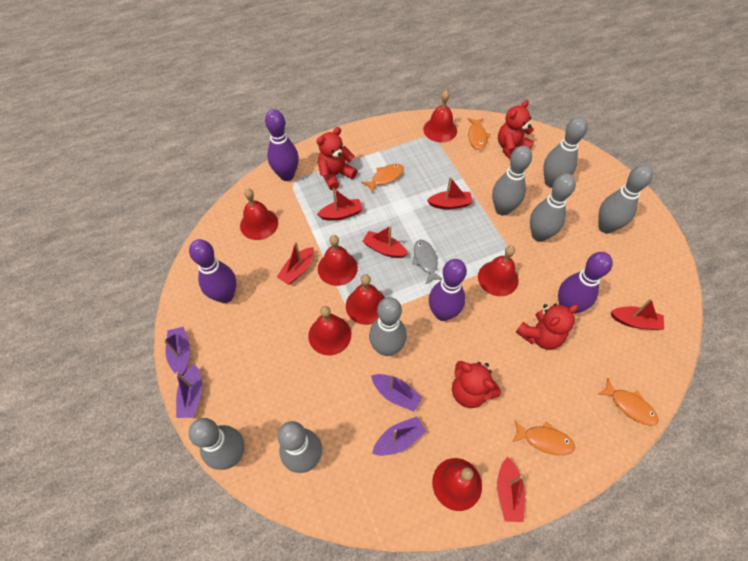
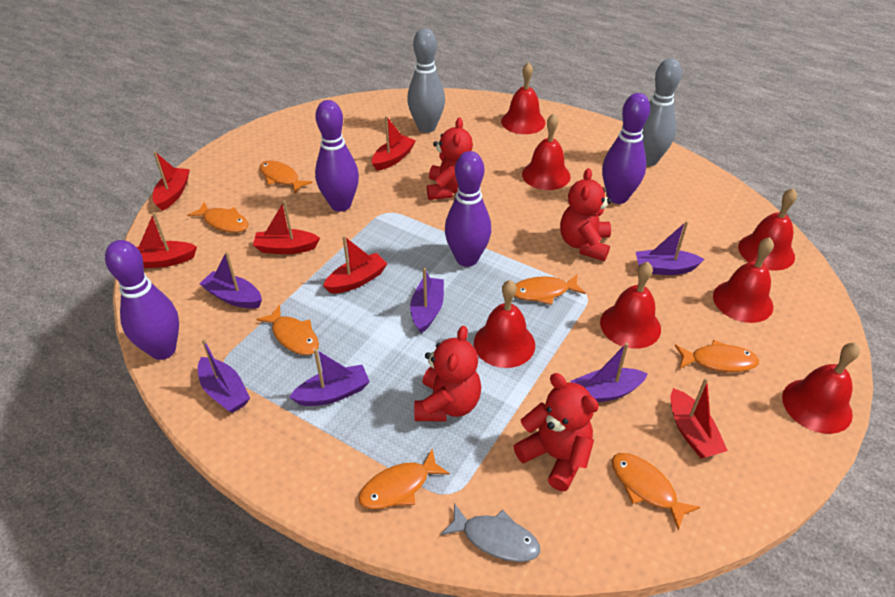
grey bowling pin: [189,418,245,470] [278,421,322,473] [369,297,407,356] [492,146,532,216] [530,173,576,242] [543,117,588,188] [598,164,653,234] = 7 -> [407,28,445,133] [642,58,682,166] = 2
orange fish: [361,164,404,193] [467,118,490,150] [512,421,575,455] [598,378,658,426] = 4 -> [187,202,249,232] [256,305,319,355] [260,160,312,193] [358,449,450,509] [514,275,586,305] [612,453,700,530] [675,339,759,372] = 7
purple boat: [163,327,190,376] [176,364,202,418] [371,374,422,412] [372,416,426,456] = 4 -> [198,339,250,413] [199,252,262,308] [289,349,370,406] [410,268,444,333] [571,343,648,402] [636,221,705,275] = 6

